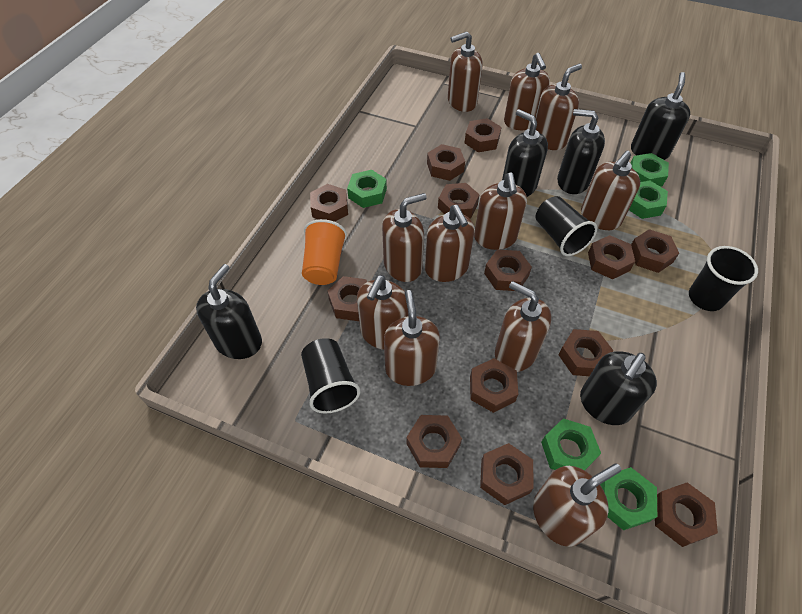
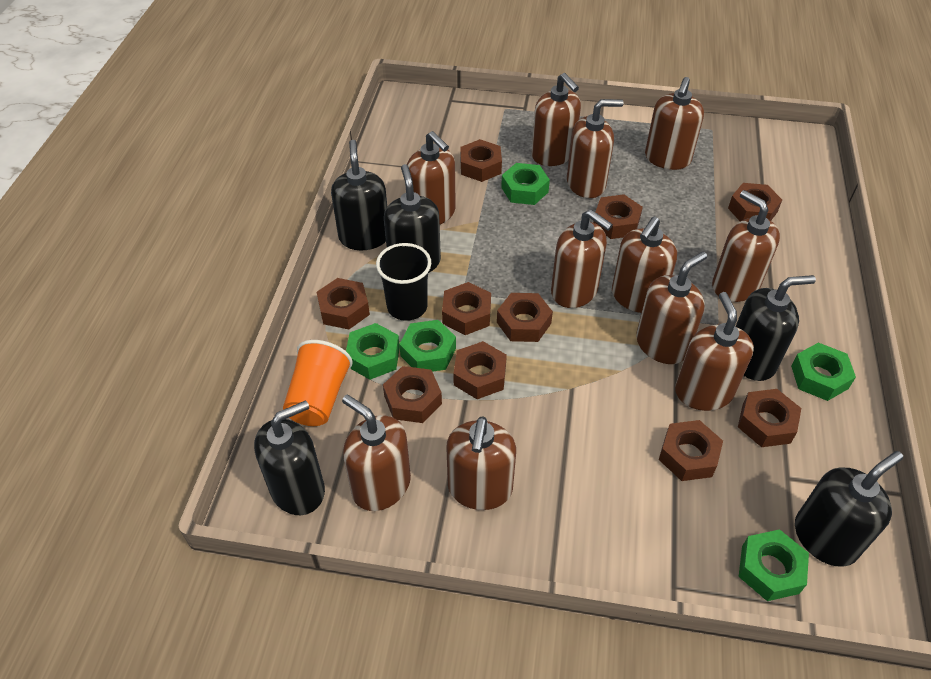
black cup: [301,338,361,414] [536,196,597,256] [689,246,758,311] = 3 -> [376,243,431,321] = 1
brown nut: [310,184,348,222] [328,276,367,321] [406,415,462,468] [427,144,465,181] [438,183,480,219] [465,118,501,152] [470,358,518,413] [480,443,534,505] [484,249,532,291] [559,329,614,376] [588,235,635,279] [631,229,679,273] [655,482,718,547] = 13 -> [317,278,370,329] [383,366,442,423] [442,282,491,335] [453,341,507,399] [460,139,502,182] [497,293,553,342] [593,194,643,239] [659,420,723,481] [728,183,782,221] [738,389,801,447] = 10

